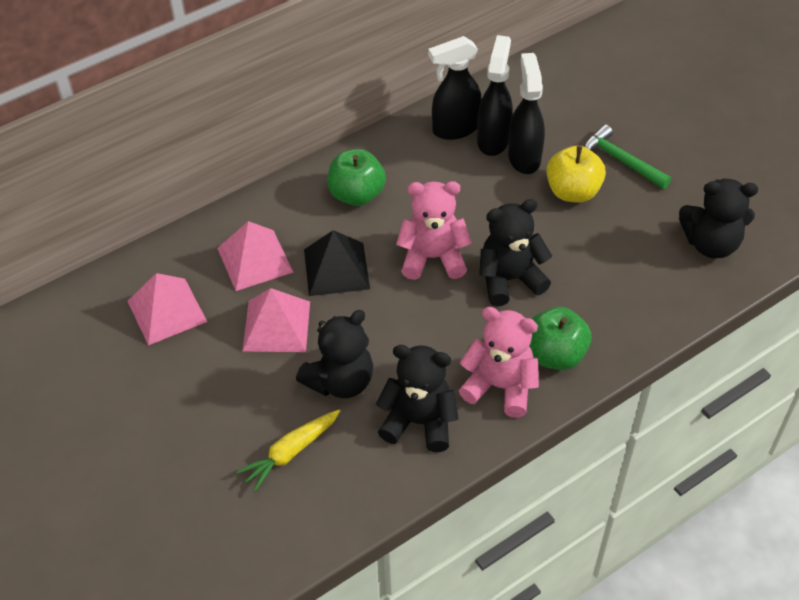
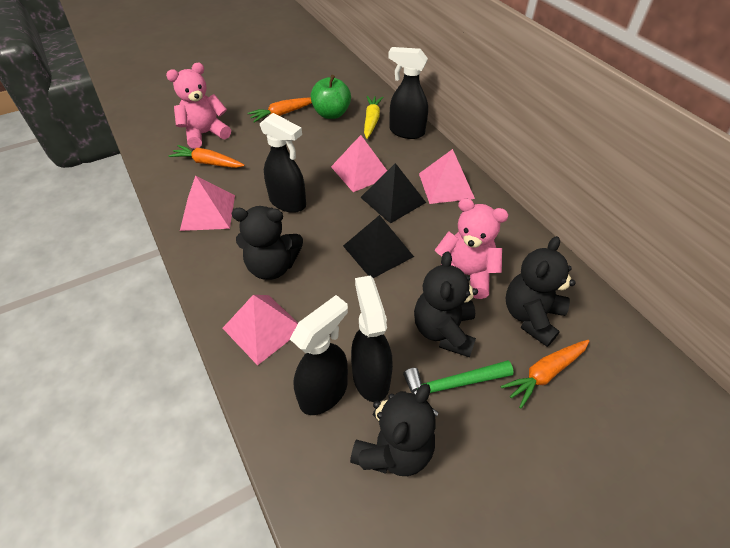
black pyramid: [304,230,370,296] = 1 -> [343,215,414,278] [360,163,426,224] = 2
black spray bottle: [428,36,482,140] [477,35,513,156] [508,53,545,174] = 3 -> [260,113,306,213] [290,295,348,415] [351,276,393,402] [388,47,428,139] = 4
green apple: [327,149,386,206] [529,307,591,370] = 2 -> [311,75,351,119] = 1
orange carrot: none = 0 -> [168,145,245,168] [248,97,312,122] [501,340,589,409] = 3
pink pyramid: [127,273,207,345] [217,221,293,291] [242,288,310,352] = 3 -> [180,175,235,231] [222,295,298,366] [331,135,387,192] [419,149,475,204] = 4
yellow apple: [546,145,606,203] = 1 -> none = 0

